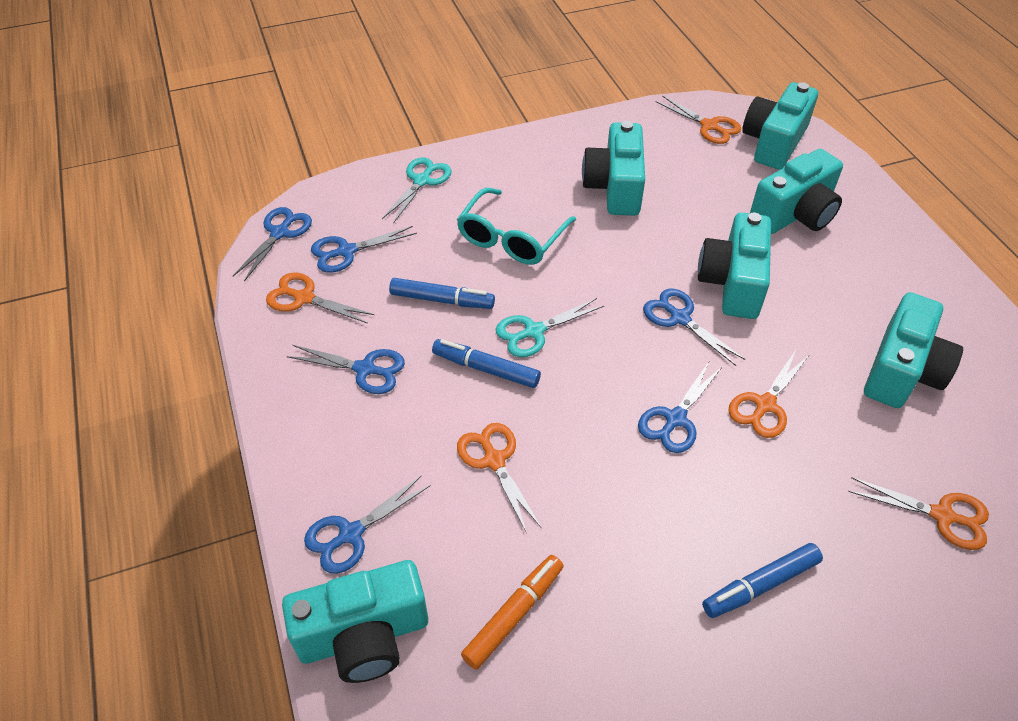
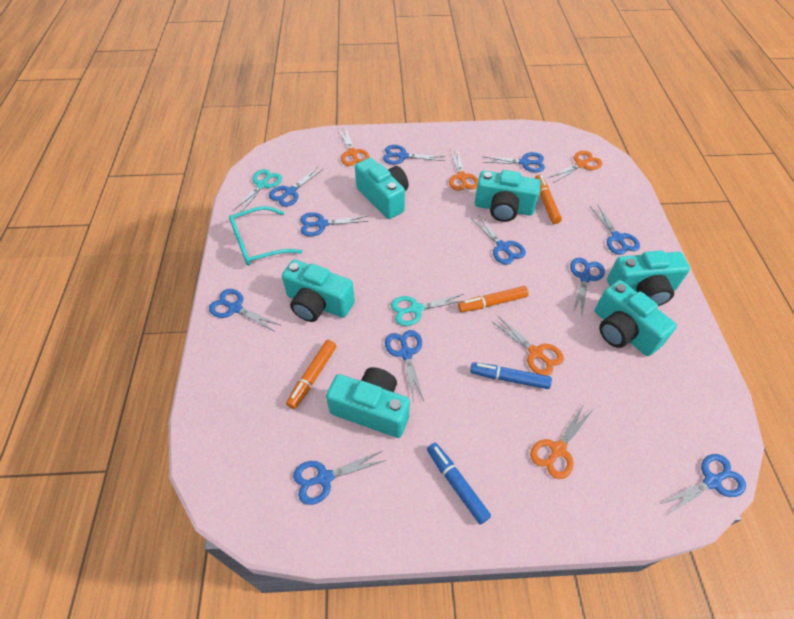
blue marker: [389,278,495,309] [432,339,541,388] [702,543,823,618] = 3 -> [427,443,491,524] [470,362,552,389] = 2
blue scissors: [233,207,312,281] [287,345,405,394] [304,476,431,574] [311,226,417,273] [638,362,723,453] [643,288,745,366] = 6 -> [209,289,280,331] [269,167,323,207] [293,451,387,505] [300,212,369,236] [383,145,445,164] [385,330,424,401] [471,215,526,265] [482,152,545,172] [570,258,605,315] [590,204,640,255] [661,454,746,514] = 11
orange marker: [461,555,564,670] = 1 -> [286,340,336,409] [458,286,529,312] [535,175,562,224] = 3

